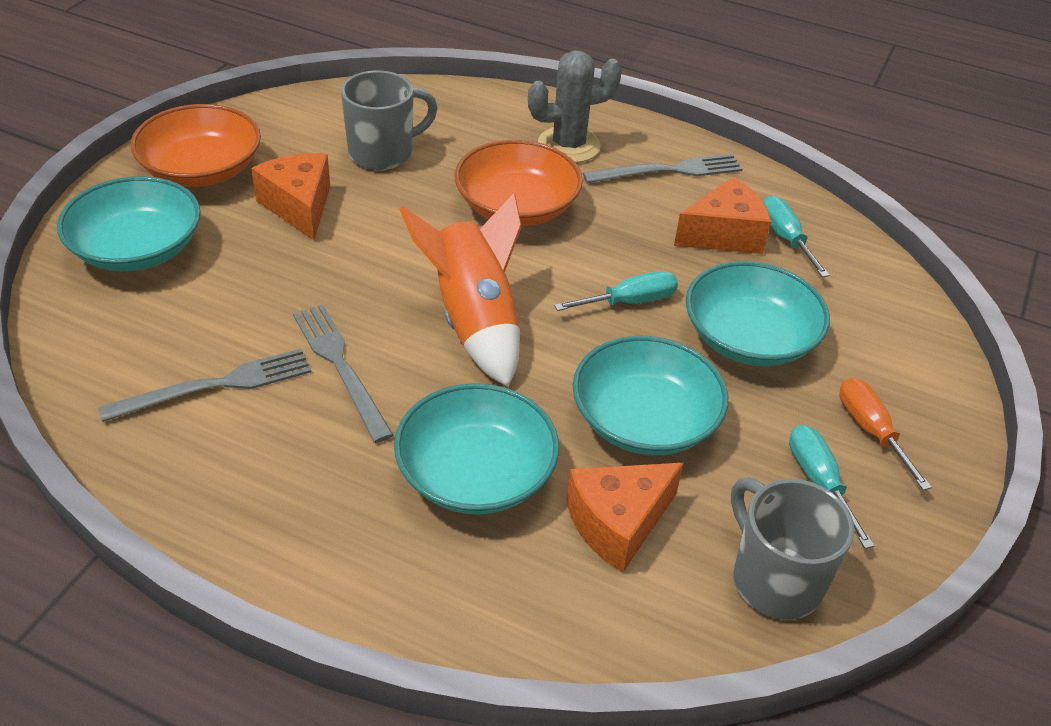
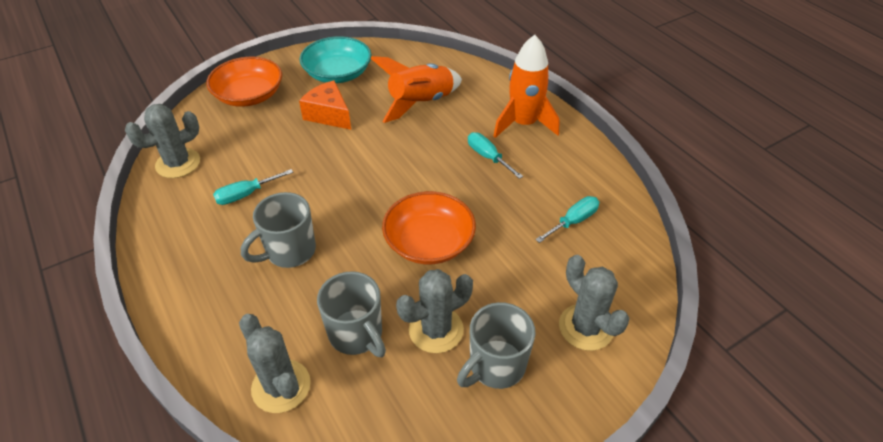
grey cactus: [528,50,622,163] = 1 -> [125,104,200,178] [239,314,311,413] [396,269,473,353] [559,255,630,351] = 4
grey fork: [98,348,311,422] [293,304,393,443] [583,154,742,183] = 3 -> none = 0
grey mug: [341,70,438,170] [731,477,854,620] = 2 -> [241,192,316,268] [317,271,386,357] [457,302,536,389] = 3
orange cheese: [251,153,330,240] [566,463,684,572] [674,177,771,254] = 3 -> [299,80,351,130] = 1
orange rocket: [399,193,522,387] = 1 -> [371,56,462,123] [493,35,559,138] = 2
orange screwdriver: [840,378,932,491] = 1 -> none = 0
turquoise bowl: [57,176,201,271] [394,383,559,514] [573,336,728,455] [686,261,830,366] = 4 -> [300,36,371,83] = 1

